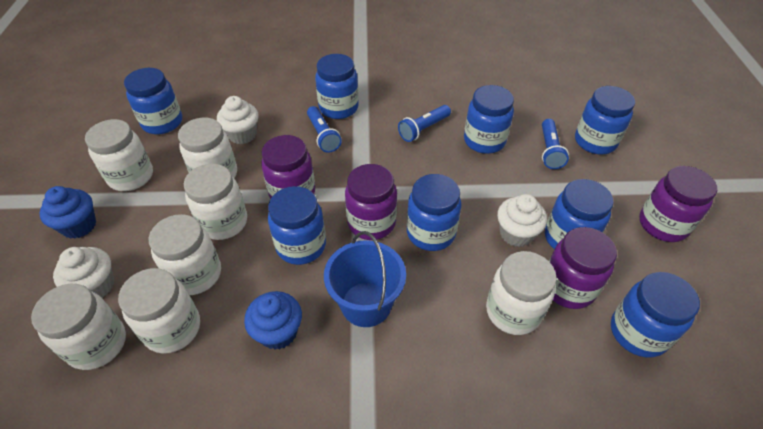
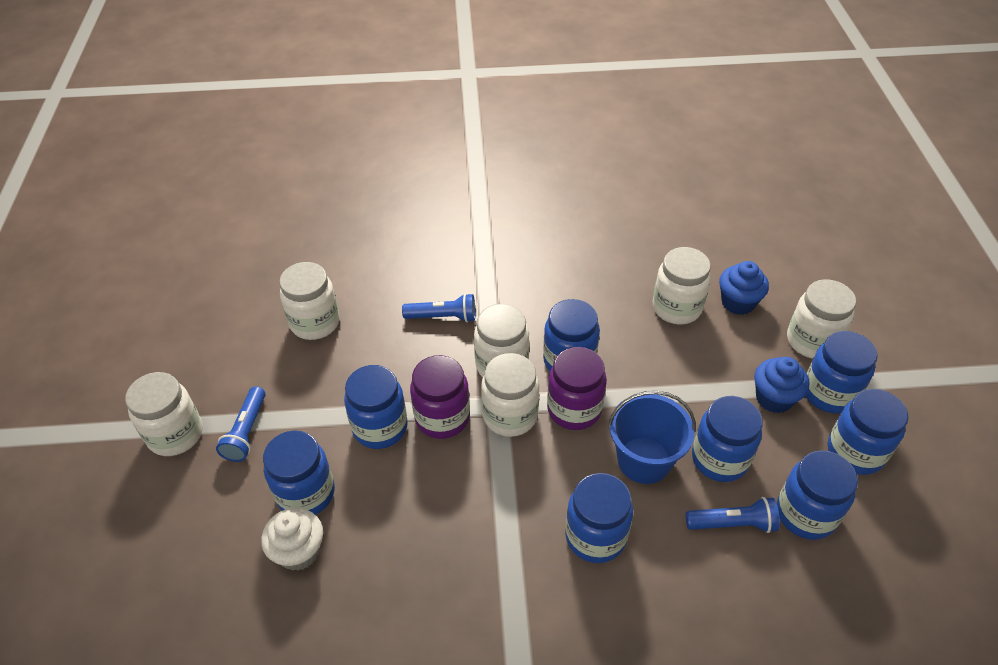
purple jar: [261,135,315,199] [345,164,397,240] [549,227,617,309] [639,166,717,242] = 4 -> [410,355,470,439] [547,347,607,430] = 2
white cupcake: [53,247,114,298] [217,96,259,144] [497,194,547,247] = 3 -> [261,508,323,571] = 1
white jar: [31,284,126,370] [85,119,153,191] [118,268,200,354] [149,214,221,295] [178,118,237,178] [184,164,247,240] [486,251,557,335] = 7 -> [125,372,202,456] [279,262,340,340] [474,304,529,377] [481,353,539,437] [652,247,711,324] [787,279,856,359] = 6

